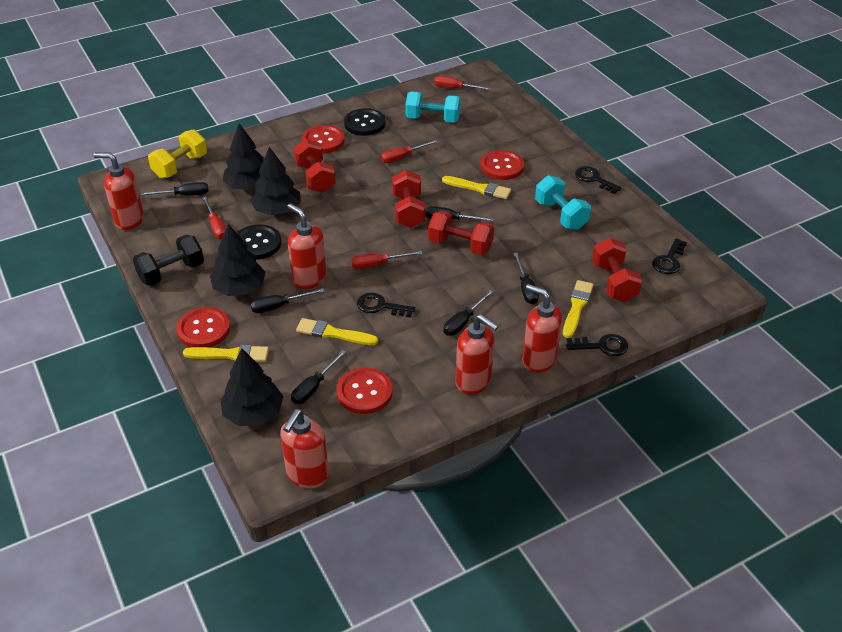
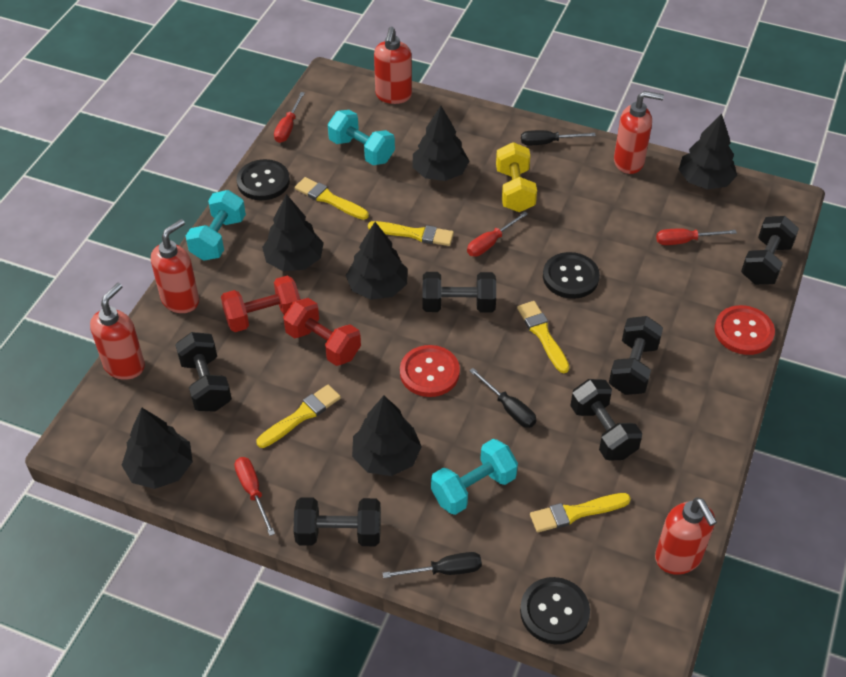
black button: [237,224,281,260] [344,108,386,136] = 2 -> [237,159,290,200] [520,577,590,644] [543,252,600,299] = 3
black dumbbell: [133,235,204,286] = 1 -> [175,332,232,412] [293,497,381,546] [423,272,496,313] [570,379,642,461] [609,316,663,395] [741,216,799,285] = 6
black key: [357,293,415,318] [566,334,628,356] [575,166,622,194] [652,238,687,274] = 4 -> none = 0
black screwdriver: [141,182,209,196] [250,289,325,313] [291,350,346,404] [425,206,494,221] [443,290,493,336] [513,253,539,304] = 6 -> [383,552,482,578] [469,368,536,428] [521,130,596,145] = 3
black tree: [210,224,266,296] [220,349,284,426] [222,123,264,190] [250,147,300,215] = 4 -> [122,408,193,489] [262,194,324,271] [346,222,408,300] [352,396,422,476] [412,106,469,181] [679,114,737,189] = 6
red button: [176,307,230,347] [302,125,345,153] [337,368,393,414] [480,150,524,180] = 4 -> [400,345,460,397] [715,305,775,355] = 2
red dumbbell: [293,139,336,193] [392,170,425,228] [428,211,494,255] [592,238,642,302] = 4 -> [221,276,301,332] [283,298,361,366] = 2
turquoise dumbbell: [405,91,461,123] [535,175,591,230] = 2 -> [186,190,246,261] [328,110,395,165] [431,439,518,515] = 3
yellow brush: [183,345,269,362] [296,318,378,345] [442,176,511,199] [563,280,594,338] = 4 -> [256,385,341,448] [295,177,369,220] [368,221,454,246] [517,301,570,373] [530,493,631,532] = 5

